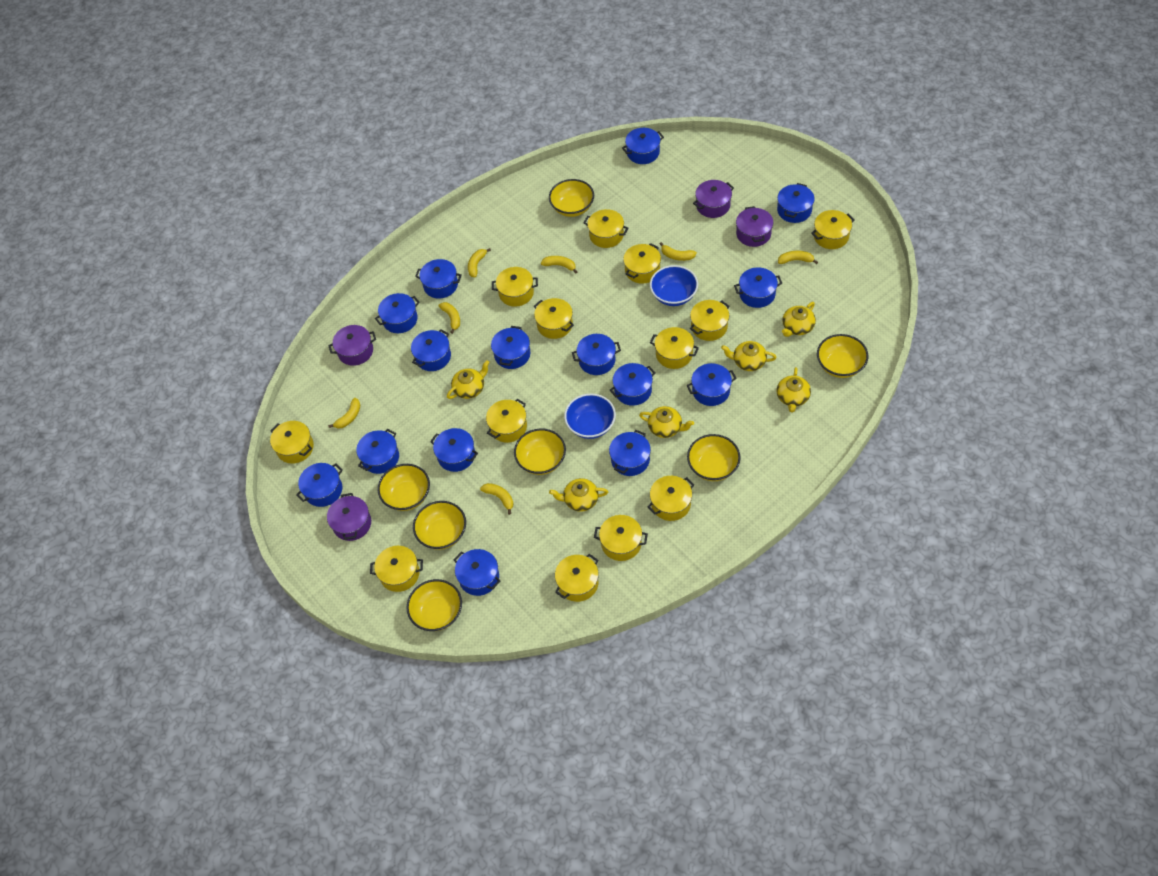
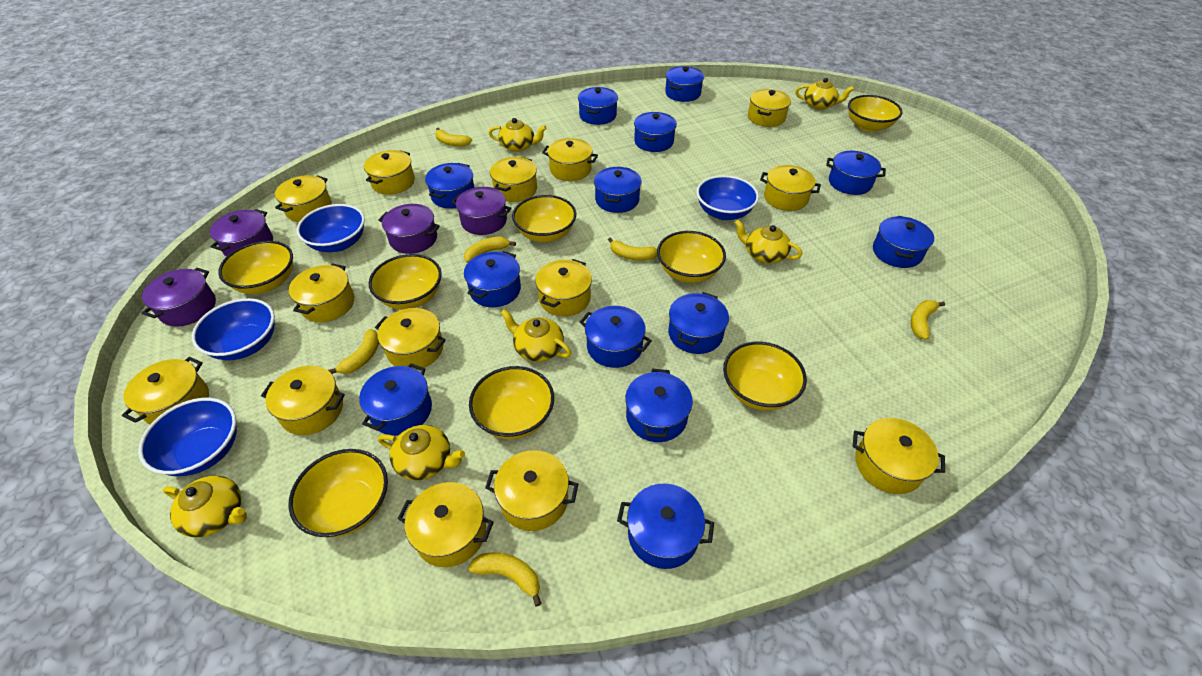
blue bowl: [564,394,616,439] [650,265,698,306] = 2 -> [138,398,237,476] [192,298,275,360] [297,204,365,252] [696,175,759,220] = 4
blue pot: [296,463,343,507] [356,429,399,474] [375,293,420,333] [411,329,451,371] [415,259,462,299] [430,428,478,472] [454,549,500,596] [491,326,530,369] [572,334,621,375] [609,430,651,476] [610,363,655,406] [622,128,664,164] [687,363,737,406] [734,267,782,308] [777,183,815,223] = 15 -> [359,363,432,436] [425,163,474,209] [464,251,521,307] [578,87,618,125] [580,306,652,368] [594,167,642,213] [617,484,714,569] [625,369,693,442] [634,112,677,152] [665,66,704,102] [668,292,729,354] [826,151,886,195] [873,216,934,268] = 13
yellow banana: [328,398,360,429] [439,302,460,334] [468,248,491,278] [480,483,513,515] [541,256,577,274] [660,242,697,261] [778,251,818,264] = 7 -> [328,329,379,374] [435,128,472,147] [464,236,516,263] [468,553,542,606] [608,237,658,261] [911,300,945,340] = 6
yellow bowl: [378,464,430,511] [406,579,462,631] [413,501,466,550] [514,428,566,475] [549,179,594,217] [687,434,741,481] [817,334,868,378] = 7 -> [218,241,293,294] [288,449,388,538] [369,254,442,310] [469,366,554,439] [512,195,576,242] [657,231,726,283] [723,342,807,410] [848,95,902,132] = 8
yellow pot: [270,421,314,464] [370,546,423,592] [486,399,527,443] [492,267,538,307] [534,298,574,339] [555,554,599,602] [584,209,628,248] [594,515,648,561] [623,243,661,284] [647,476,694,521] [650,327,699,369] [690,300,729,341] [811,210,854,249] = 13 -> [122,357,209,425] [261,366,345,435] [275,175,332,222] [289,263,354,322] [364,150,415,195] [375,308,446,370] [397,482,494,567] [485,450,578,531] [490,157,537,202] [535,259,592,316] [542,138,598,181] [748,89,791,127] [760,165,821,211] [853,418,945,494] = 14

